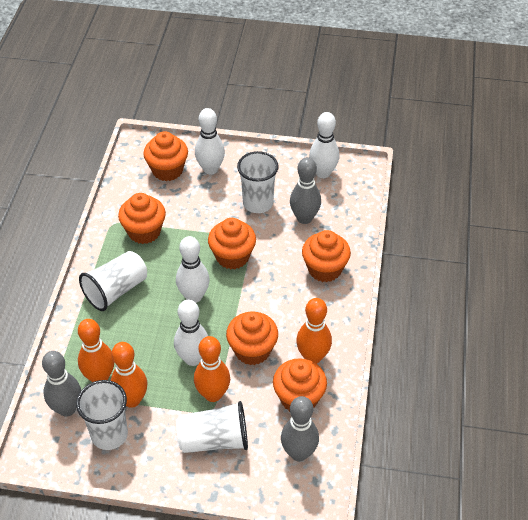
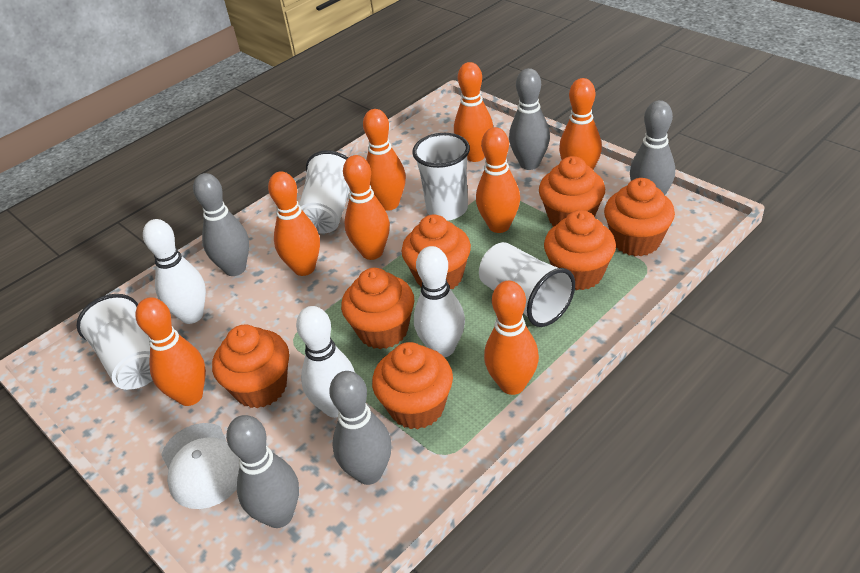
grey bowling pin: [42,351,81,417] [281,396,319,461] [290,157,321,224] = 3 -> [193,173,249,276] [226,415,299,528] [329,371,392,485] [509,68,550,170] [630,100,675,195] = 5
orange bowling pin: [78,319,114,382] [111,342,148,408] [194,336,230,402] [296,298,332,364] = 4 -> [135,297,206,406] [268,171,320,276] [343,155,390,260] [363,109,406,211] [454,62,493,162] [476,127,520,233] [484,281,539,395] [559,78,602,169] = 8
orange cupcake: [118,193,166,244] [143,131,188,181] [208,218,256,269] [226,311,278,365] [273,358,327,412] [302,230,351,282] = 6 -> [212,325,289,408] [341,268,414,349] [372,342,453,429] [401,215,471,289] [539,156,605,226] [544,210,616,290] [604,178,675,256] = 7
white bowling pin: [174,300,208,366] [176,236,210,303] [195,108,225,175] [309,112,339,178] = 4 -> [143,219,206,324] [296,306,355,418] [414,246,465,357] = 3
white cap: none = 0 -> [161,423,239,509] = 1

